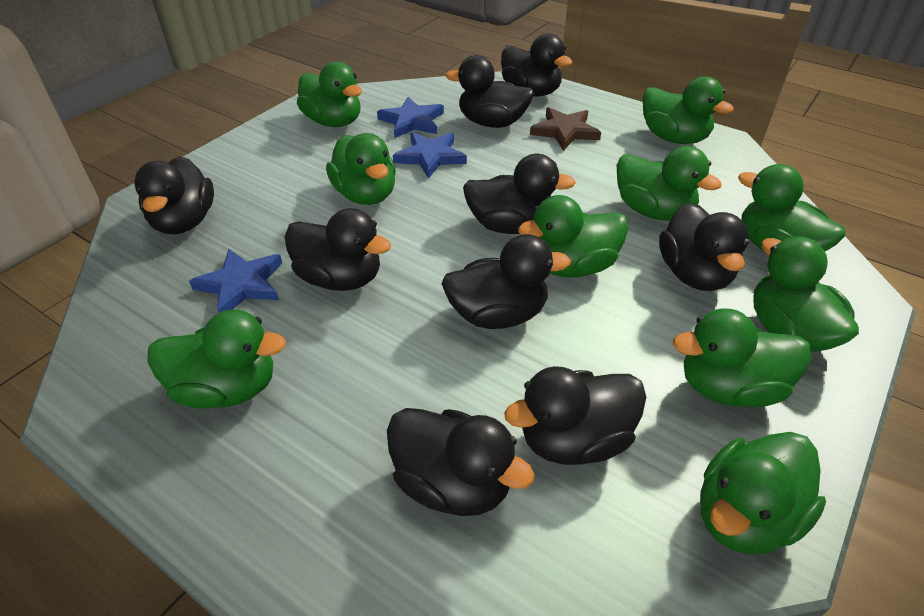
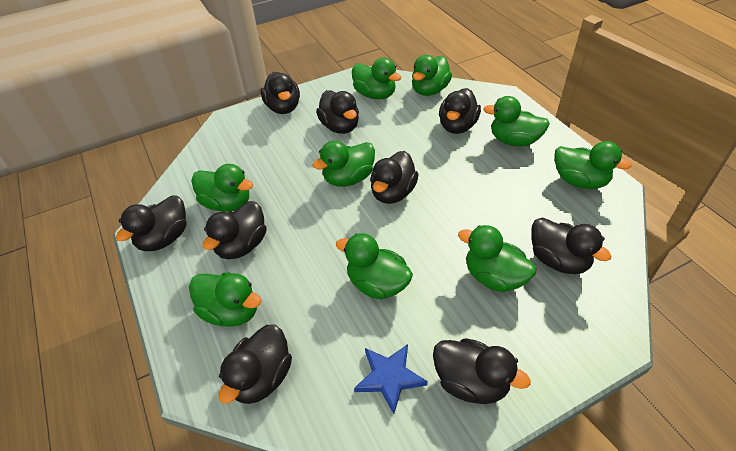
blue star: [189,249,282,313] [377,97,444,138] [393,132,467,179] = 3 -> [354,344,428,414] = 1
brown star: [530,107,601,151] = 1 -> none = 0
green duck: [147,310,286,409] [297,61,362,127] [326,133,396,205] [518,195,628,277] [617,146,722,221] [643,76,734,144] [673,309,811,407] [700,432,826,554] [738,164,845,251] [753,237,859,351] = 10 -> [189,272,262,327] [191,164,253,212] [313,141,375,187] [336,233,413,299] [352,58,402,99] [412,55,452,96] [458,225,536,292] [483,96,550,147] [555,141,632,189] = 9

